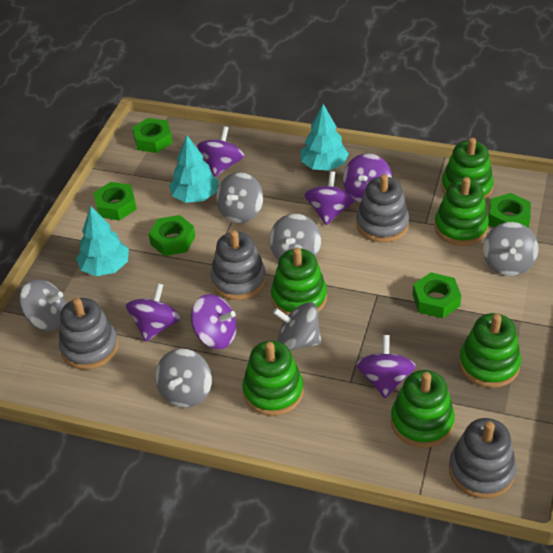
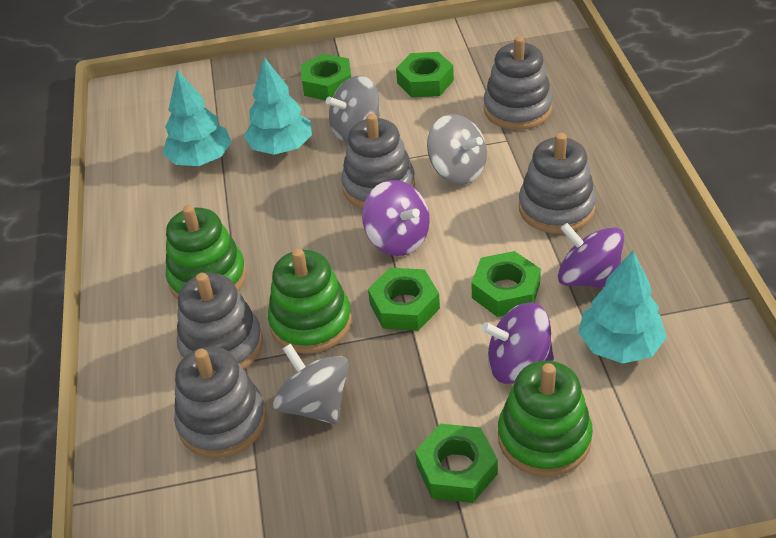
green stacking toy: [242,341,304,416] [271,248,327,316] [391,370,455,448] [434,177,489,246] [441,138,494,200] [459,313,521,388] = 6 -> [166,205,247,299] [268,248,352,354] [498,361,593,477] = 3
grey spinning top: [19,279,66,331] [155,349,212,408] [216,172,263,223] [269,214,321,260] [273,302,321,351] [483,222,538,276] = 6 -> [273,343,349,424] [326,75,380,142] [427,114,487,185] = 3
grey stacking toy: [59,298,118,370] [211,230,266,300] [356,174,409,242] [449,418,516,499] = 4 -> [174,347,266,458] [177,273,263,370] [341,113,415,209] [484,36,553,130] [519,133,596,234] = 5
purple spinning top: [126,283,181,342] [191,294,237,349] [197,126,244,177] [304,171,355,225] [343,153,392,203] [356,335,416,398] = 6 -> [362,180,430,256] [482,302,554,384] [558,223,624,288] = 3

